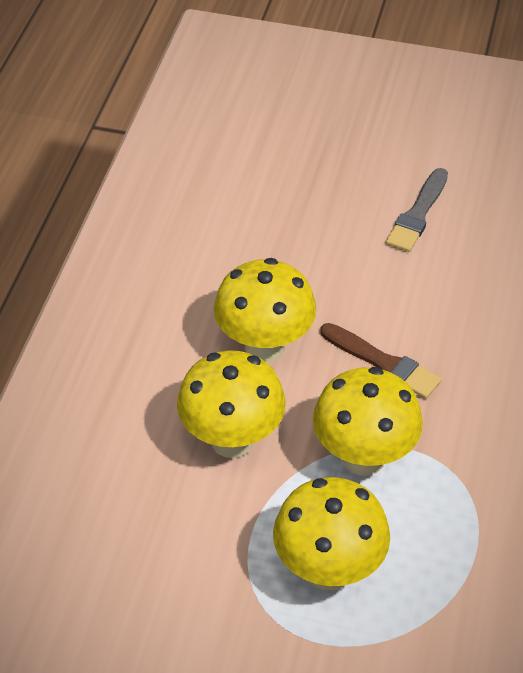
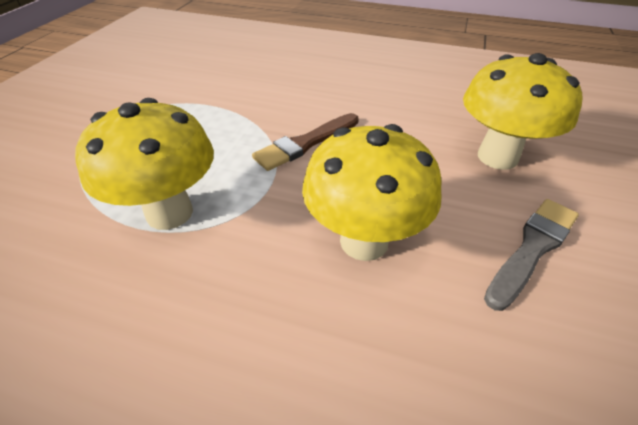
yellow mushroom: [177,350,286,458] [214,258,316,363] [273,477,390,590] [313,367,423,476] = 4 -> [75,98,214,230] [302,124,442,261] [463,53,583,170] = 3

